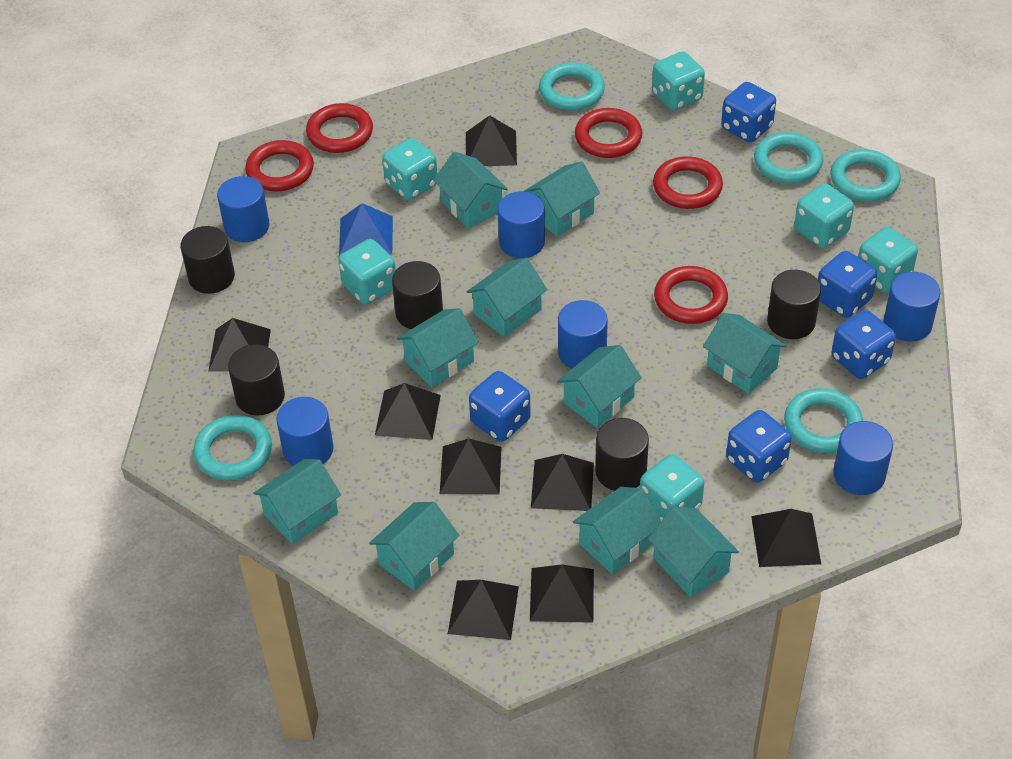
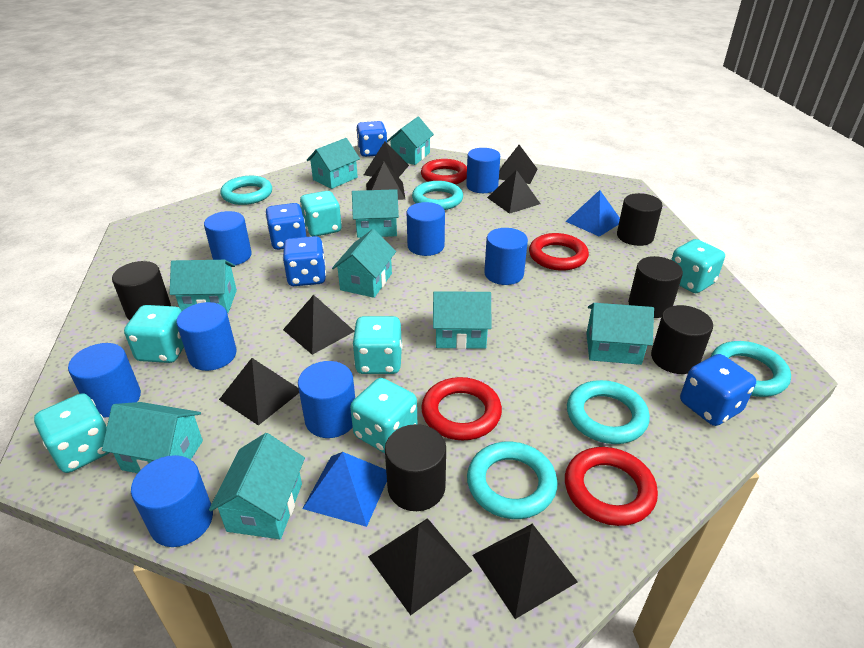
blue cylinder: [217,176,269,242] [276,397,334,466] [498,191,545,258] [558,300,608,368] [833,421,893,495] [884,272,941,342] = 6 -> [68,343,141,418] [131,455,213,547] [176,302,237,371] [204,211,252,265] [298,361,355,438] [407,202,445,256] [466,148,500,193] [484,228,528,285] = 8
blue dice: [469,371,531,442] [721,82,776,143] [726,410,792,483] [818,251,877,318] [831,310,896,379] = 5 -> [265,203,307,250] [283,236,326,286] [356,121,387,157] [680,354,756,426] = 4
blue pyramid: [339,203,393,256] = 1 -> [303,452,387,527] [565,190,620,237] = 2
red ring: [245,140,314,191] [306,103,373,153] [575,108,642,158] [653,156,723,209] [654,266,728,324] = 5 -> [421,159,467,185] [421,377,502,440] [529,233,589,271] [565,447,658,526] = 4
turquoise house: [253,459,341,544] [369,502,459,591] [397,308,479,387] [433,152,508,229] [467,258,547,337] [524,161,600,236] [557,345,642,428] [573,487,661,574] [648,507,739,597] [703,313,787,394] = 10 -> [102,402,203,473] [170,260,237,313] [209,433,305,539] [307,138,360,189] [332,229,396,298] [352,189,399,238] [387,117,434,165] [433,291,491,349] [586,303,654,365] = 9

